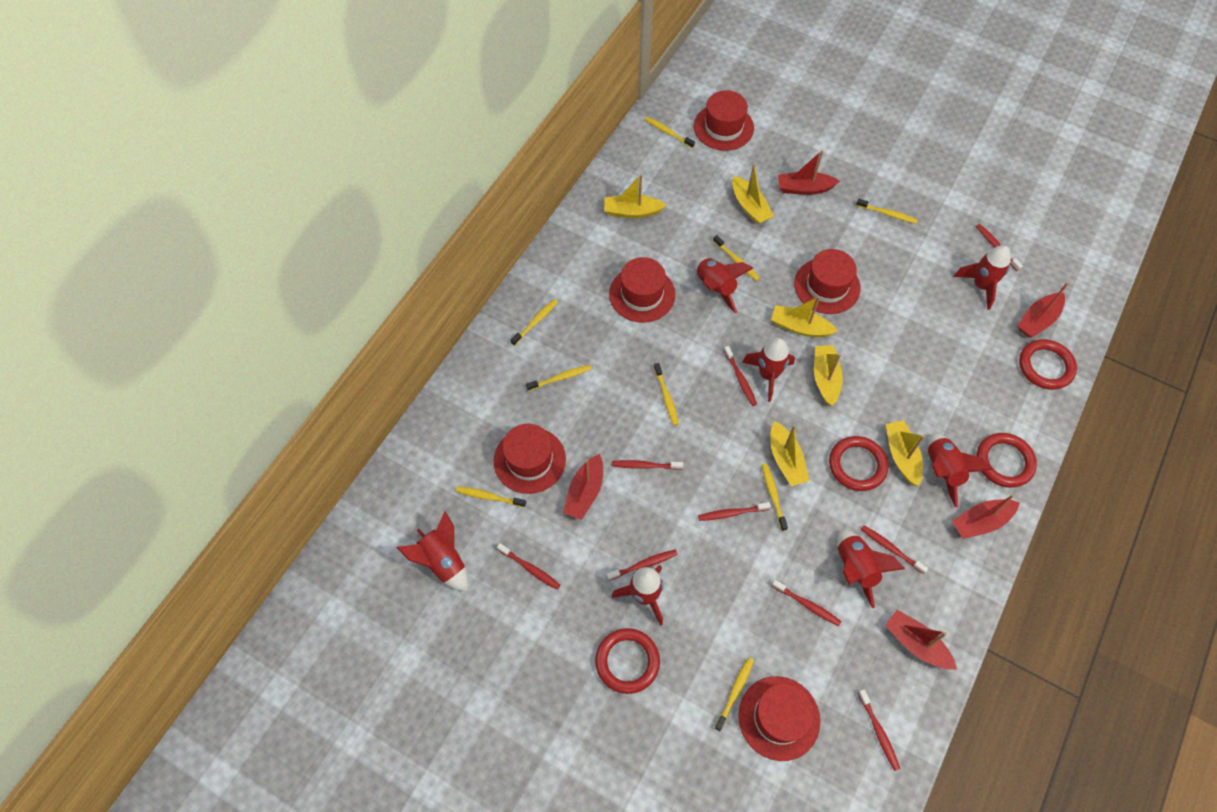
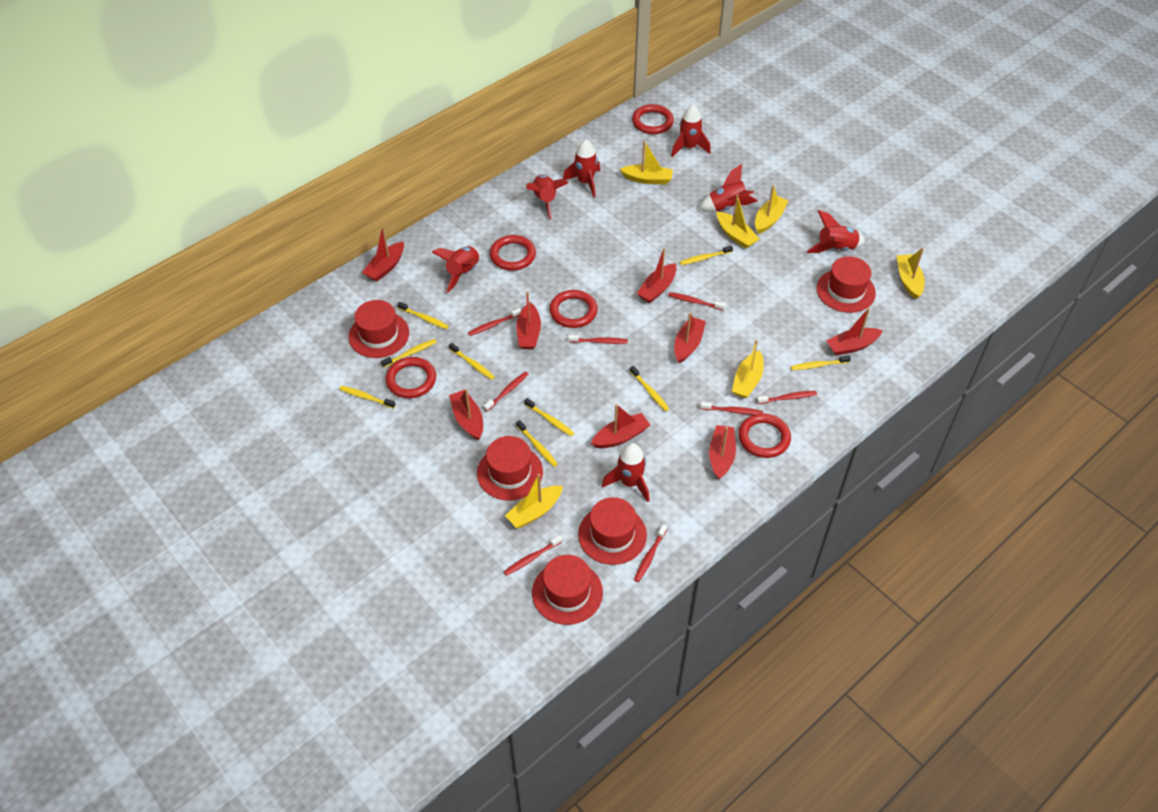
red boat: [563,454,603,520] [778,150,840,195] [885,610,957,670] [952,494,1020,539] [1017,282,1069,337] = 5 -> [362,226,404,281] [449,389,483,440] [516,291,541,349] [591,404,650,448] [637,248,676,303] [674,312,706,363] [709,425,736,480] [826,308,883,356] = 8
red ring: [595,628,660,694] [829,436,888,491] [977,433,1037,488] [1019,339,1077,390] = 4 -> [386,357,436,398] [490,235,536,271] [549,290,598,328] [632,104,674,134] [738,413,791,458] = 5
red toothbrush: [497,543,560,590] [607,550,678,581] [612,460,683,470] [698,502,771,521] [724,346,757,406] [772,580,842,626] [858,689,900,771] [861,525,928,574] [976,224,1023,271] = 9 -> [468,308,522,336] [484,372,528,412] [504,535,563,576] [568,335,628,344] [634,524,667,582] [668,292,725,311] [700,402,763,415] [757,391,817,404] = 8

